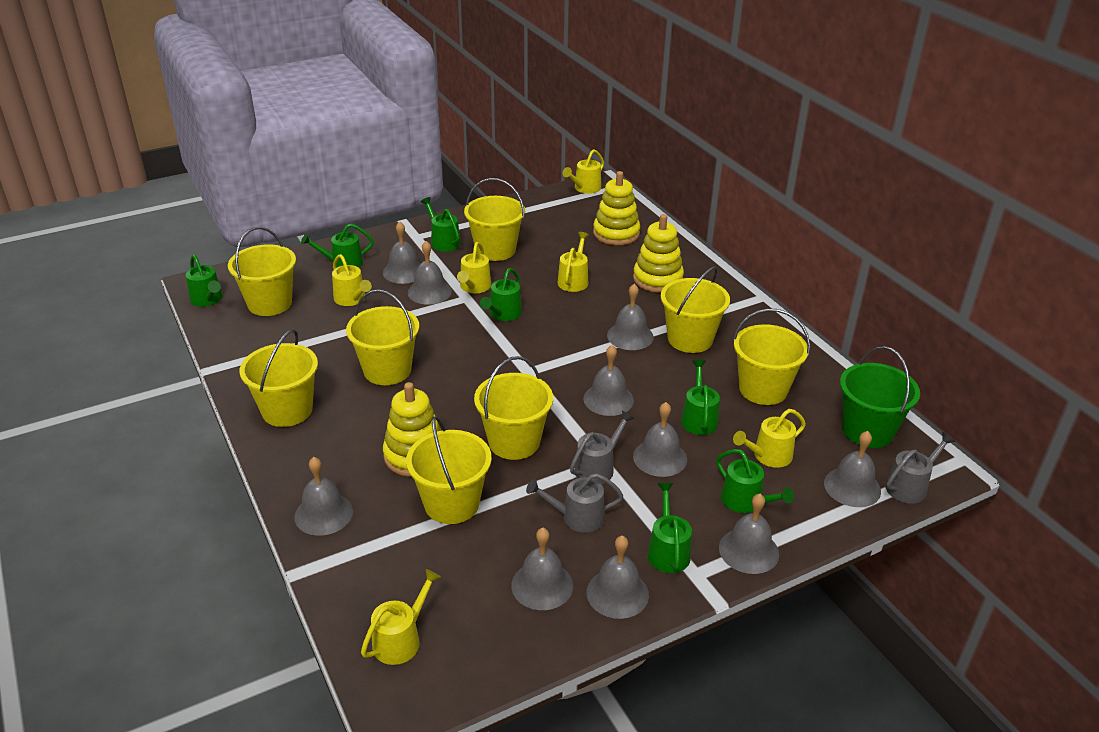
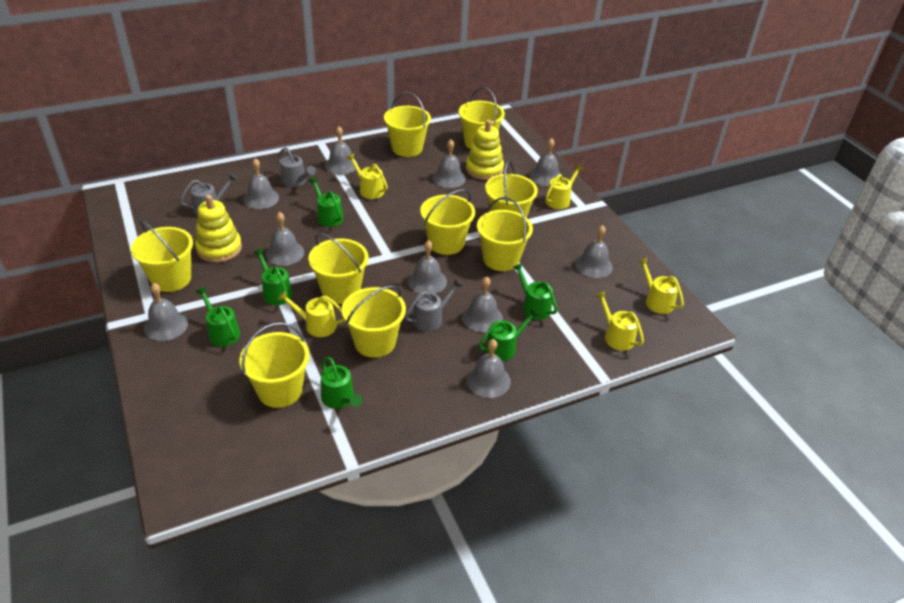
green bucket: [840,346,920,448] = 1 -> none = 0
green watering can: [186,255,223,307] [301,224,374,268] [421,197,461,252] [480,268,522,321] [648,483,692,573] [681,360,720,435] [716,449,794,513] = 7 -> [195,287,240,347] [253,248,293,305] [309,177,343,227] [321,357,362,409] [479,308,540,361] [512,263,557,320] = 6
yellow bucket: [228,227,296,316] [240,329,318,427] [346,289,419,385] [406,416,492,524] [464,178,525,261] [474,356,553,460] [661,266,730,353] [733,308,810,405] = 8 -> [131,220,193,292] [239,322,310,408] [308,233,369,304] [342,285,406,358] [384,92,431,157] [420,189,475,255] [459,87,505,149] [477,197,533,271] [485,161,538,217] = 9
yellow stacking toy: [383,382,442,477] [593,171,640,245] [633,214,684,293] = 3 -> [195,195,242,263] [466,120,504,180] = 2
yellow watering can: [332,254,372,306] [361,569,441,665] [457,242,491,293] [558,232,589,292] [563,149,604,194] [733,409,806,468] = 6 -> [278,291,345,337] [347,153,388,199] [545,164,584,209] [595,291,644,351] [637,258,684,314] = 5

